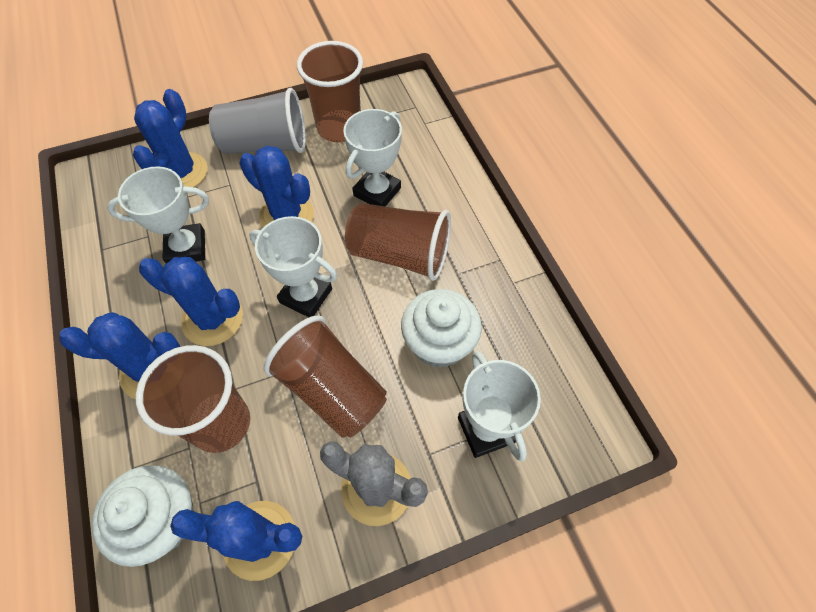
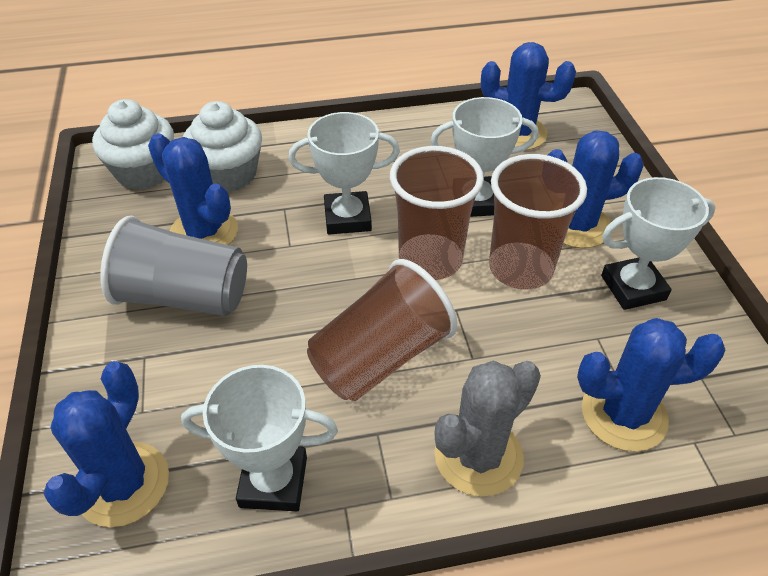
brown cup: [136,345,250,453] [264,315,387,438] [297,41,363,142] [345,203,451,281] = 4 -> [307,259,457,401] [390,146,484,280] [489,154,587,290] = 3

